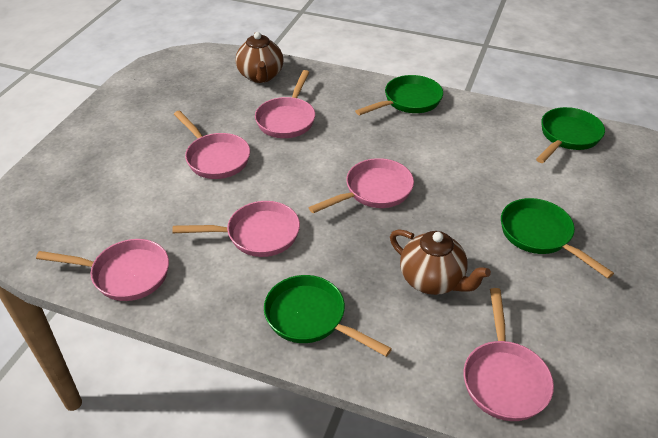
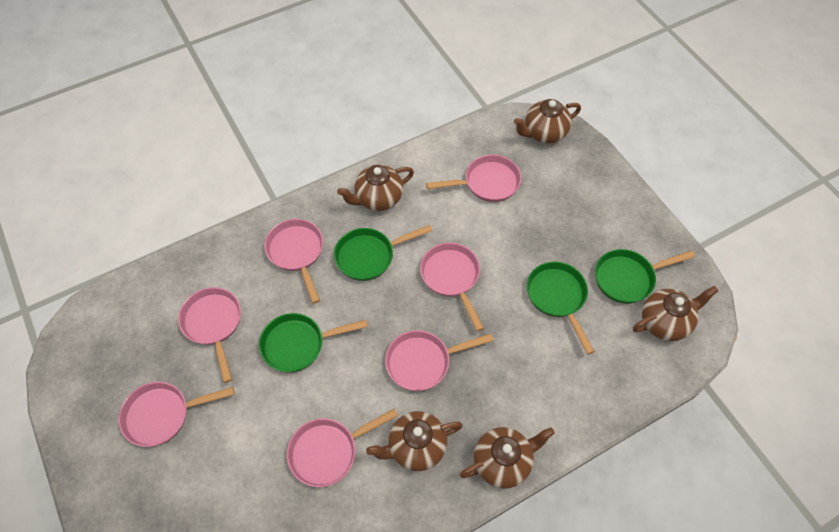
brown teapot: [236,32,283,83] [390,229,491,295] = 2 -> [337,164,414,211] [366,411,463,471] [460,427,555,489] [514,99,581,143] [633,286,718,341] = 5
pink pan: [36,239,169,301] [172,201,300,257] [174,111,250,179] [255,70,315,138] [309,158,414,213] [464,288,554,421] = 6 -> [118,382,234,447] [178,287,241,383] [264,219,323,304] [287,409,398,487] [385,330,494,391] [420,242,484,331] [426,154,521,202] = 7

